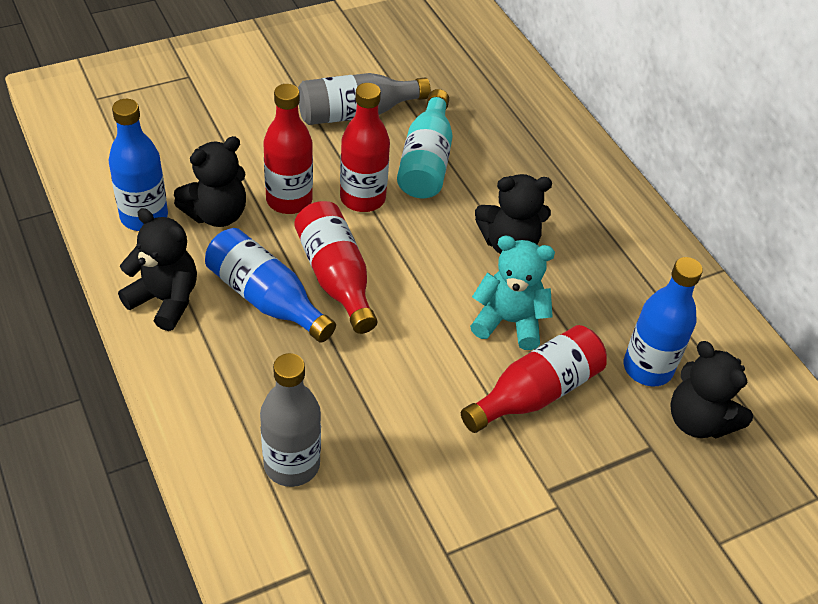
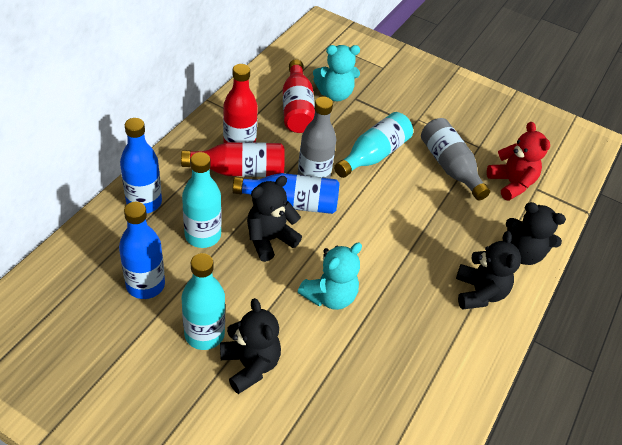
red bottle: [263,84,313,214] [294,201,377,334] [340,83,390,212] [461,325,607,433] = 4 -> [181,142,285,177] [223,64,258,143] [283,59,315,133] = 3
red teddy bear: none = 0 -> [487,122,550,201] = 1
turquoise bottle: [397,89,453,198] = 1 -> [182,152,221,248] [182,253,225,350] [334,112,413,178] = 3
turquoise teddy bear: [470,236,555,350] = 1 -> [298,243,362,310] [313,45,360,101] = 2

